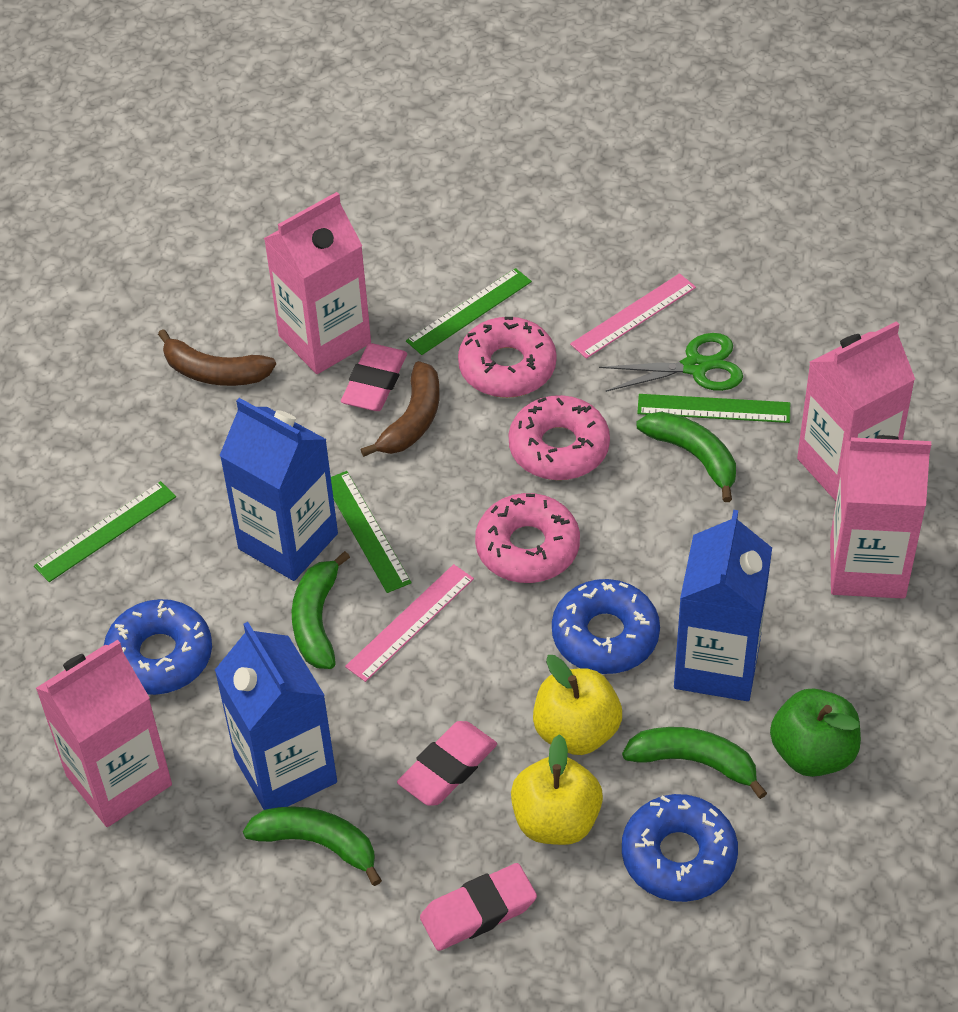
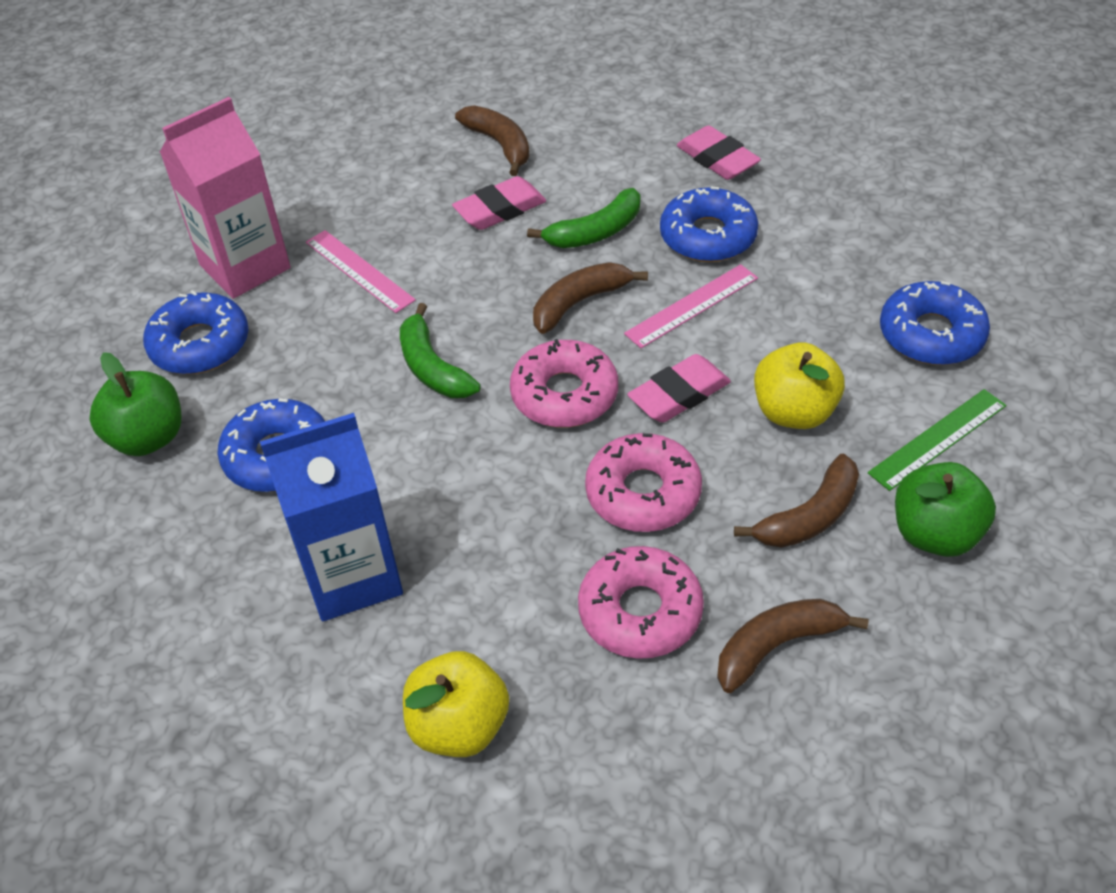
blue carton: [215,622,337,810] [219,398,338,581] [674,510,772,701] = 3 -> [260,413,403,621] = 1
blue donut: [104,599,212,695] [552,579,660,674] [622,794,738,902] = 3 -> [143,290,248,374] [217,399,325,492] [660,186,758,262] [880,281,990,365] = 4
brown banana: [158,329,276,386] [360,361,440,457] = 2 -> [455,105,529,176] [533,262,648,334] [717,599,869,693] [734,454,859,548] = 4
green apple: [770,688,861,777] = 1 -> [89,352,181,456] [895,462,996,557] = 2
green banana: [243,806,382,886] [292,551,350,669] [622,727,767,799] [637,412,736,502] = 4 -> [400,303,481,398] [527,188,640,248] = 2
green ruler: [34,481,176,582] [331,471,411,593] [406,268,532,355] [637,394,790,423] = 4 -> [868,389,1007,491] = 1
green scissors: [599,333,743,392] = 1 -> none = 0
pink carton: [36,640,172,827] [264,192,371,374] [797,321,915,501] [830,435,931,599] = 4 -> [160,97,291,299] = 1

